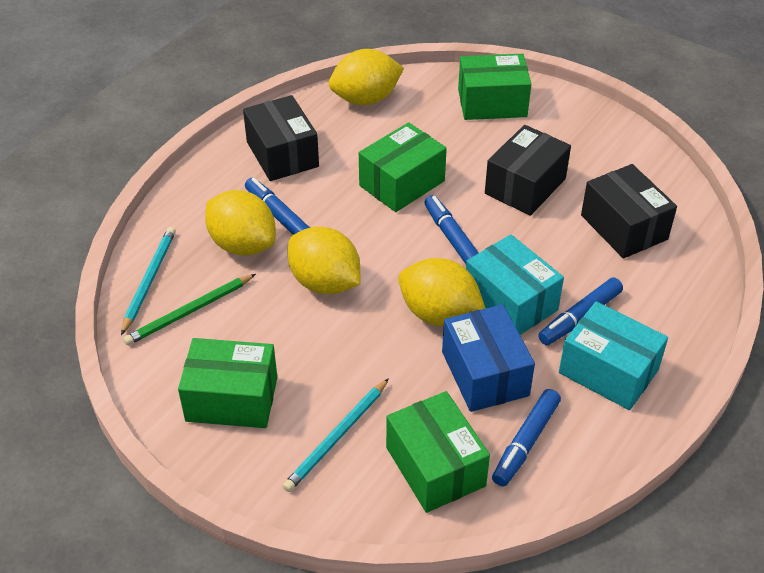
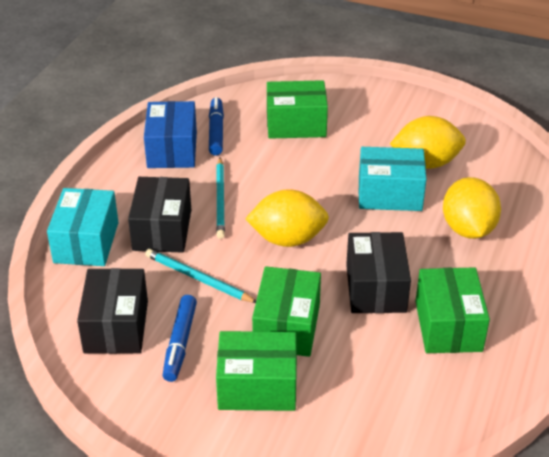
blue marker: [245,178,310,235] [424,195,479,264] [492,389,561,487] [538,278,623,345] = 4 -> [162,295,197,382] [209,97,224,156] = 2
green pencil: [123,274,256,345] = 1 -> none = 0
yellow lemon: [205,190,276,256] [287,226,361,295] [329,49,404,105] [398,258,485,327] = 4 -> [245,189,329,247] [390,116,466,169] [443,177,501,239] = 3

